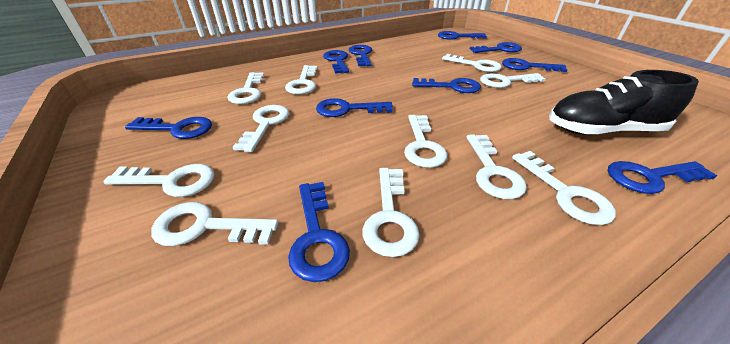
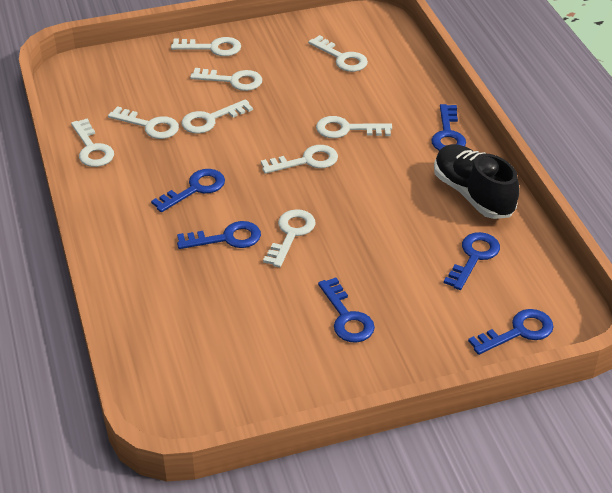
blue key: [125,117,212,139] [288,182,350,282] [316,98,392,117] [323,50,349,74] [349,45,372,66] [412,78,481,93] [438,31,487,40] [470,42,522,53] [502,58,567,72] [608,161,718,194] = 10 -> [151,169,225,212] [177,221,261,249] [318,277,375,342] [431,104,466,150] [444,232,500,290] [468,309,554,355] = 6
white key: [103,164,214,197] [151,202,278,246] [227,72,264,104] [233,105,289,152] [285,65,317,94] [362,168,420,257] [404,115,448,168] [442,54,502,72] [467,134,527,199] [480,73,546,88] [512,151,616,225] = 11 -> [71,119,114,167] [108,106,179,139] [171,37,241,56] [181,99,253,134] [190,68,262,91] [261,145,338,174] [263,209,315,267] [308,35,368,72] [316,116,392,138] = 9

